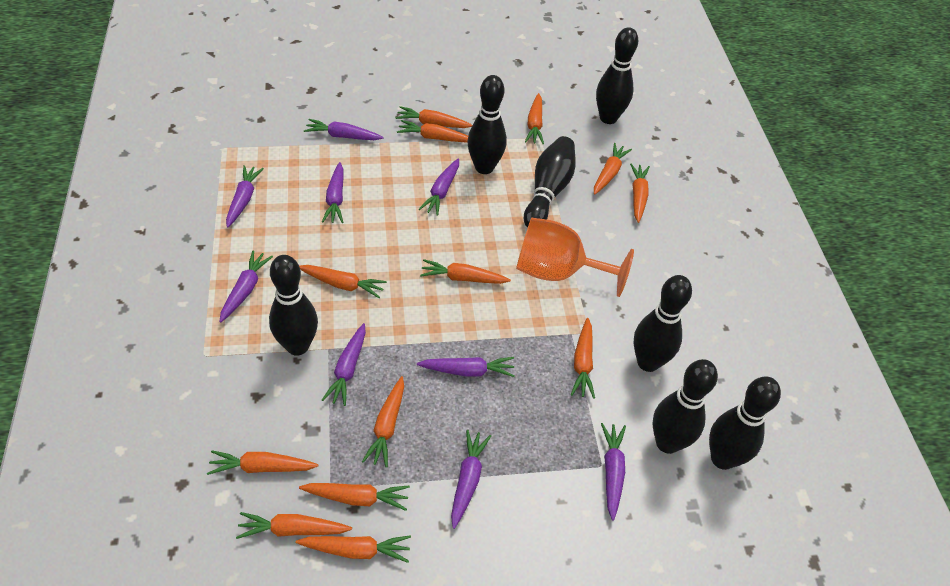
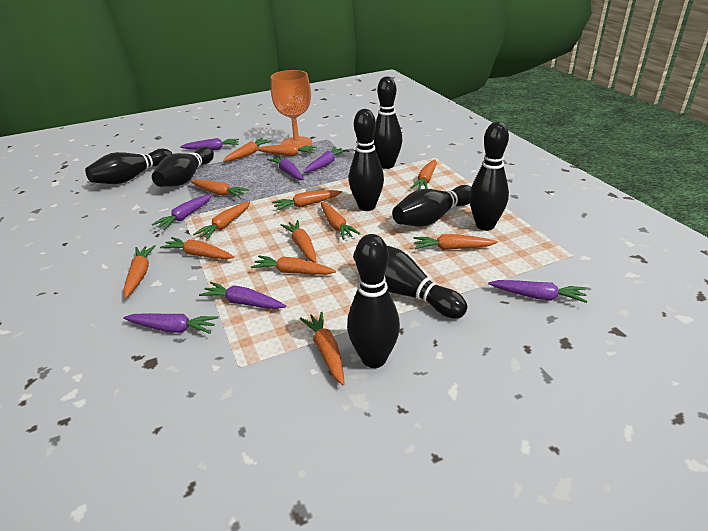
black bowling pin: [269,255,318,356] [467,75,507,174] [524,136,576,228] [596,27,638,124] [633,275,692,372] [652,359,718,454] [709,376,781,470] = 7 -> [85,149,172,184] [152,146,214,187] [347,234,400,368] [349,109,384,211] [353,246,467,318] [373,76,402,169] [392,185,471,227] [469,122,509,231] = 8
purple carrot: [219,250,273,323] [226,165,264,228] [304,119,383,140] [322,162,343,223] [322,323,366,406] [417,357,515,377] [419,158,459,216] [451,430,491,529] [601,423,626,521] = 9 -> [123,313,219,334] [152,194,212,230] [180,138,239,150] [199,282,286,309] [267,155,304,180] [304,147,347,173] [488,280,588,303] = 7

